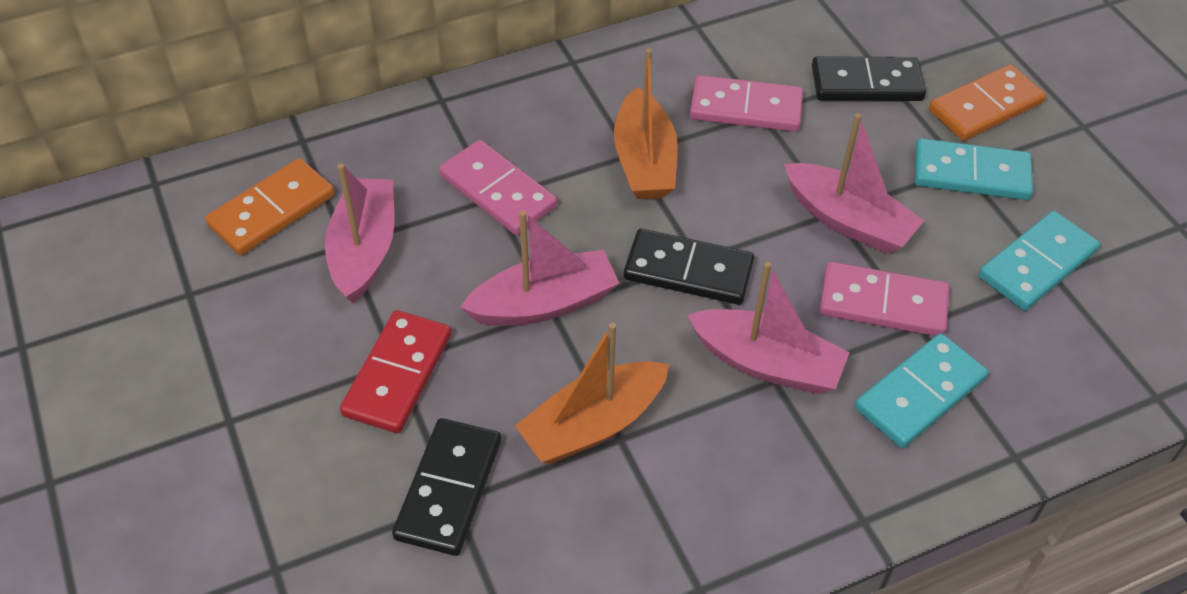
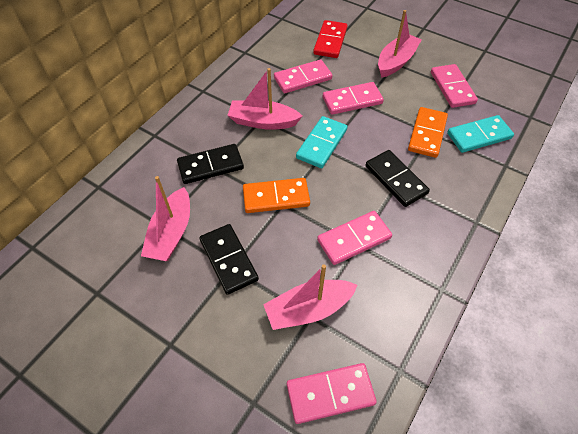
orange boat: [515,323,669,464] [614,48,678,199] = 2 -> none = 0
pink domino: [439,140,557,235] [690,75,803,132] [819,262,950,336] = 3 -> [274,59,332,93] [287,363,377,424] [317,211,392,265] [323,82,384,115] [431,64,478,108] = 5
turquoise domino: [855,333,988,448] [915,138,1033,200] [979,211,1100,311] = 3 -> [296,116,348,168] [447,115,514,153] = 2

